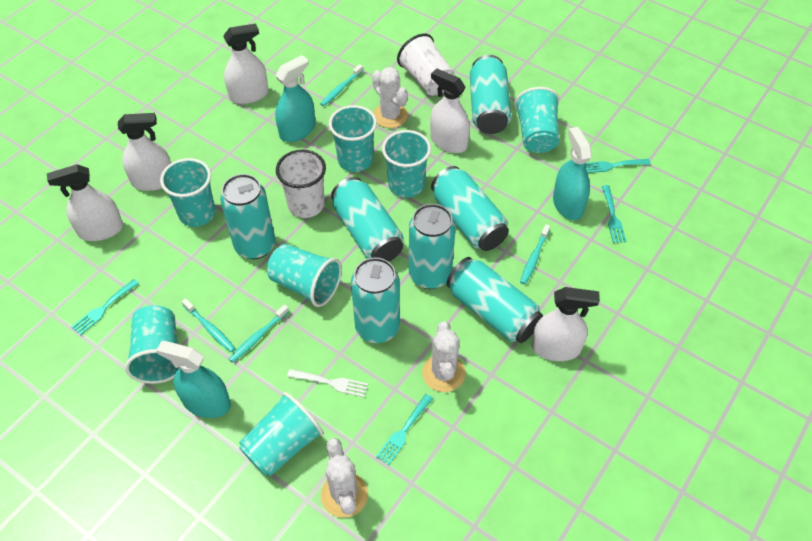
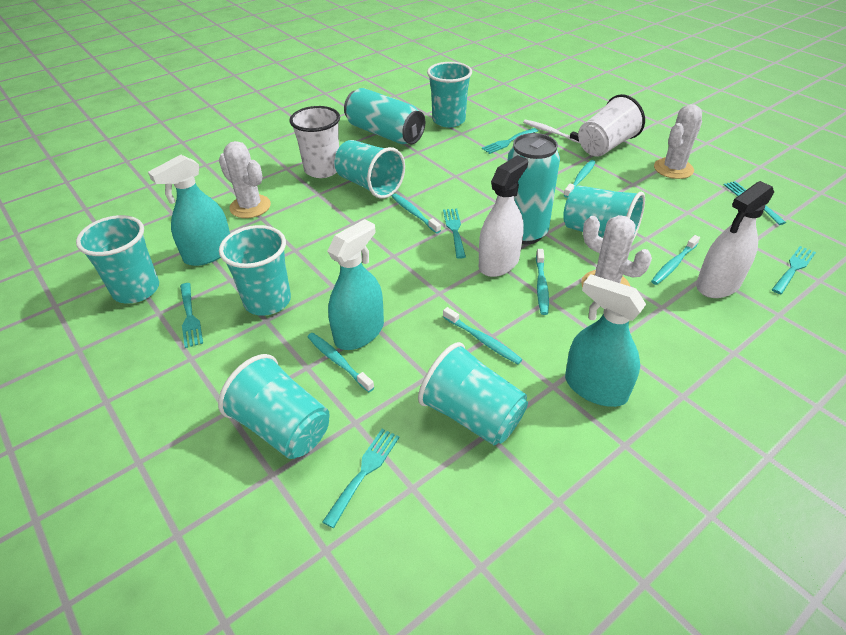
turquoise can: [220,174,275,259] [331,177,403,262] [351,257,400,343] [409,204,455,289] [431,166,509,251] [446,257,543,343] [470,55,511,134] = 7 -> [344,88,425,144] [508,133,560,244] = 2
turquoise fork: [71,279,139,335] [376,394,433,465] [585,159,651,173] [602,185,626,243] = 4 -> [180,283,203,348] [322,429,400,528] [443,209,466,259] [482,128,538,154] [723,181,786,225] [772,246,816,294] = 6
turquoise toothbrush: [182,298,235,352] [229,304,289,363] [320,64,363,106] [520,224,550,284] = 4 -> [307,333,374,392] [391,194,441,233] [443,307,523,364] [536,249,549,315] [564,160,596,198] [651,235,700,285] = 6
white fork: [287,369,368,397] = 1 -> none = 0
white spray bottle: [47,164,123,241] [118,113,171,191] [223,23,269,104] [430,68,470,153] [532,287,600,361] = 5 -> [479,155,528,277] [696,181,774,298] = 2
white toothbrush: none = 0 -> [523,120,580,143] = 1

